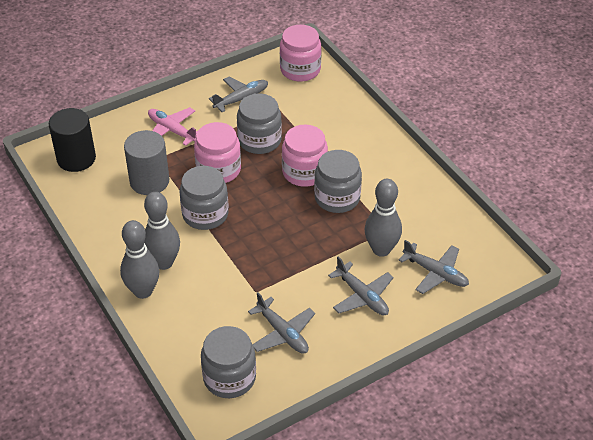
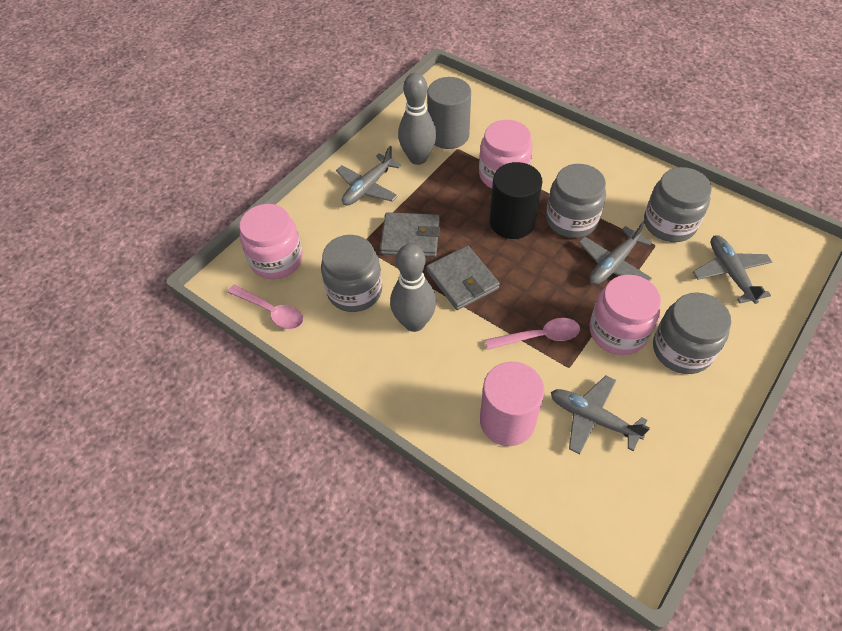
grey bowling pin: [120,220,159,299] [144,192,180,270] [364,179,402,257] = 3 -> [390,244,436,332] [398,73,436,165] = 2
grey wallet: none = 0 -> [380,212,440,257] [426,245,500,310] = 2
pink cylinder: none = 0 -> [480,362,544,446] = 1
pink plane: [148,107,198,146] = 1 -> none = 0
pink spoon: none = 0 -> [227,285,303,329] [485,318,580,350] = 2

